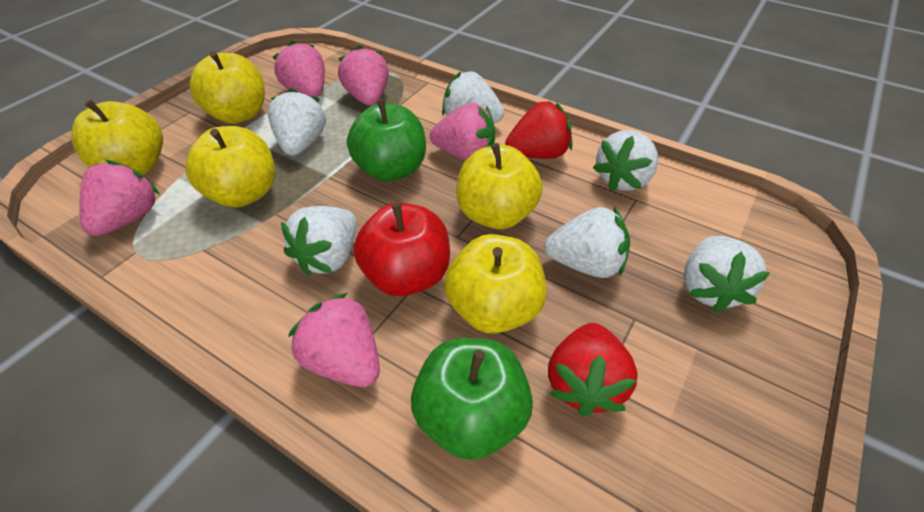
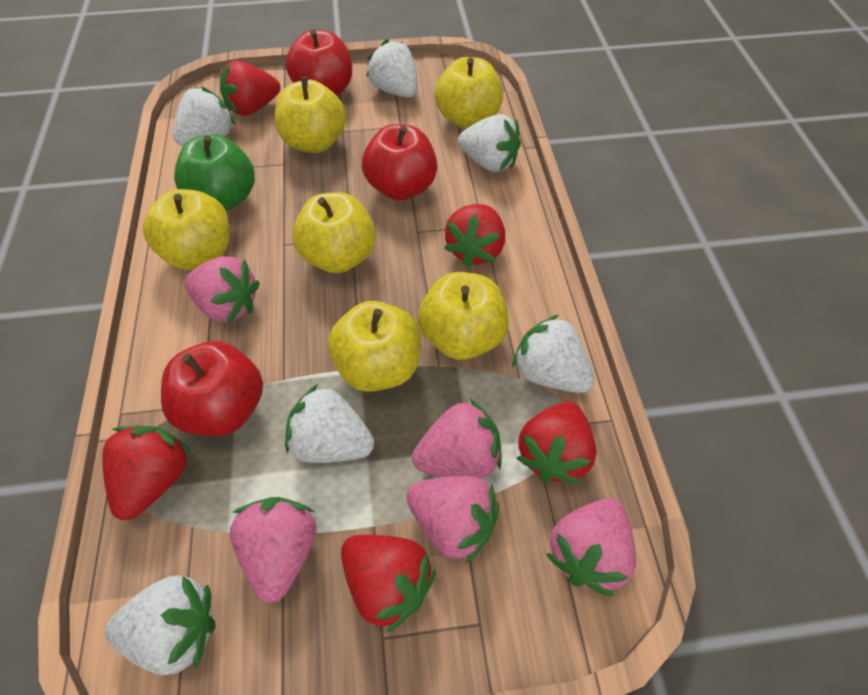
green apple: [347,99,426,181] [411,338,533,460] = 2 -> [174,134,255,211] = 1
red apple: [354,203,450,296] = 1 -> [161,341,263,436] [286,29,352,96] [362,124,437,200] = 3
red strawberry: [505,101,572,159] [548,323,638,416] = 2 -> [102,426,191,520] [220,61,280,116] [341,535,436,632] [444,204,505,268] [517,402,597,484] = 5
yellow apple: [71,100,163,175] [185,126,275,207] [189,51,265,124] [444,234,547,334] [456,143,543,229] = 5 -> [143,189,230,270] [275,77,346,153] [292,192,376,273] [328,301,421,392] [418,272,509,360] [435,57,503,129] = 6

